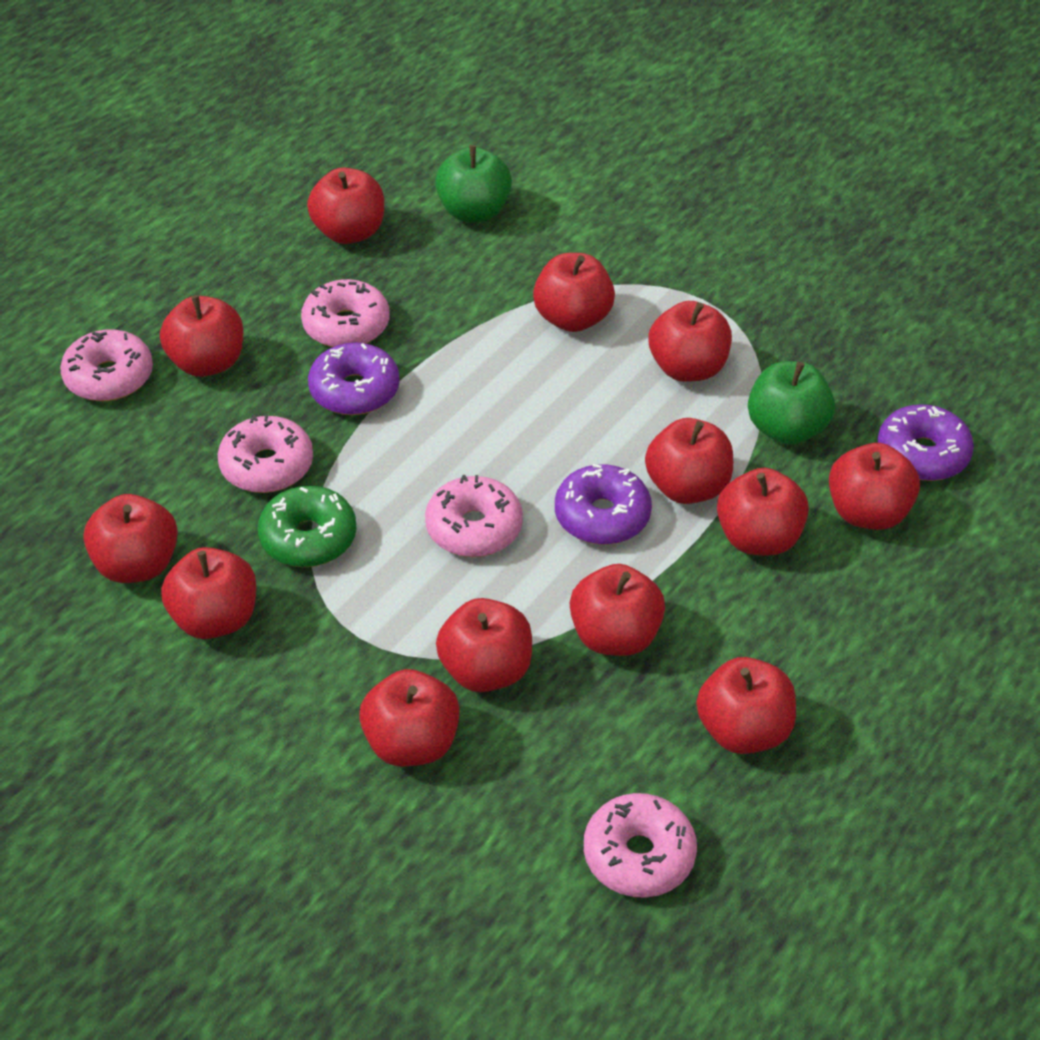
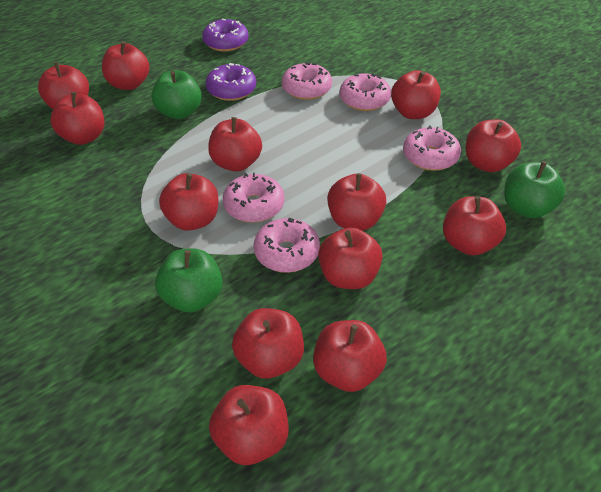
green apple: [435,145,512,222] [748,361,835,445] = 2 -> [151,70,202,119] [155,248,223,313] [504,161,565,218] = 3
green donut: [258,486,357,567] = 1 -> none = 0
purple donut: [308,342,400,415] [555,464,652,545] [878,404,974,481] = 3 -> [202,19,249,52] [206,63,256,101] = 2

